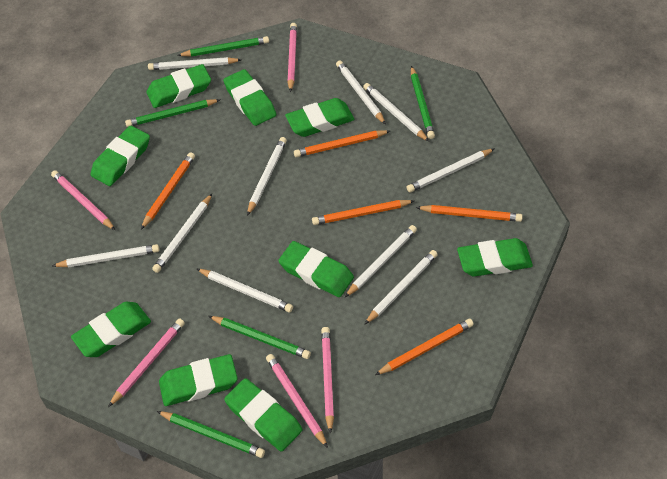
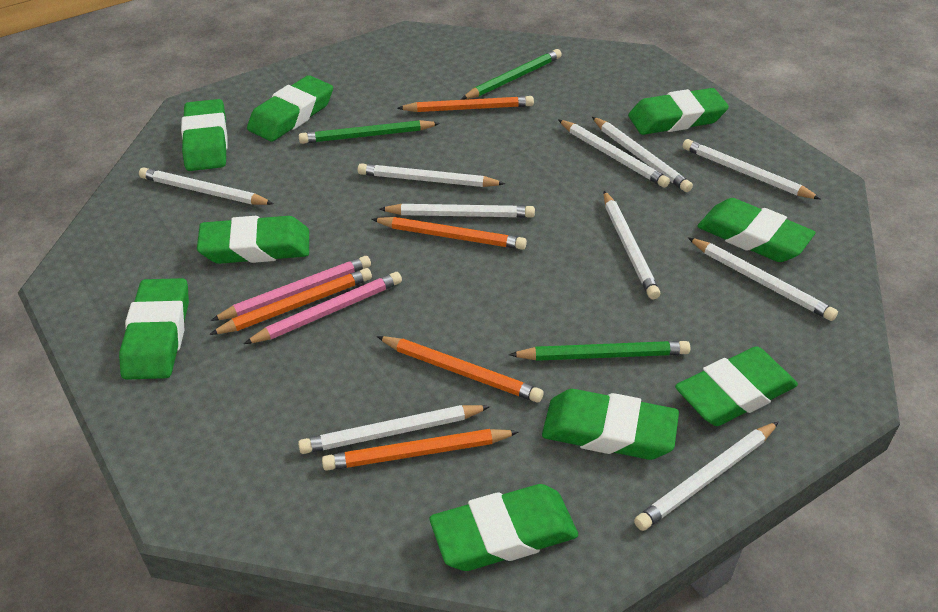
green pencil: [125,99,220,127] [157,411,265,458] [177,36,269,57] [209,316,311,359] [411,66,435,139] = 5 -> [299,120,440,144] [461,49,562,100] [509,341,690,361] = 3
pink pencil: [51,170,115,230] [108,319,185,407] [266,354,328,448] [288,23,297,92] [321,327,334,434] = 5 -> [211,256,371,321] [244,272,402,344] = 2

